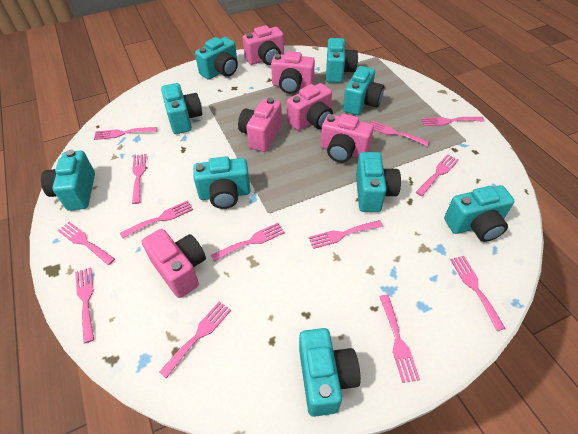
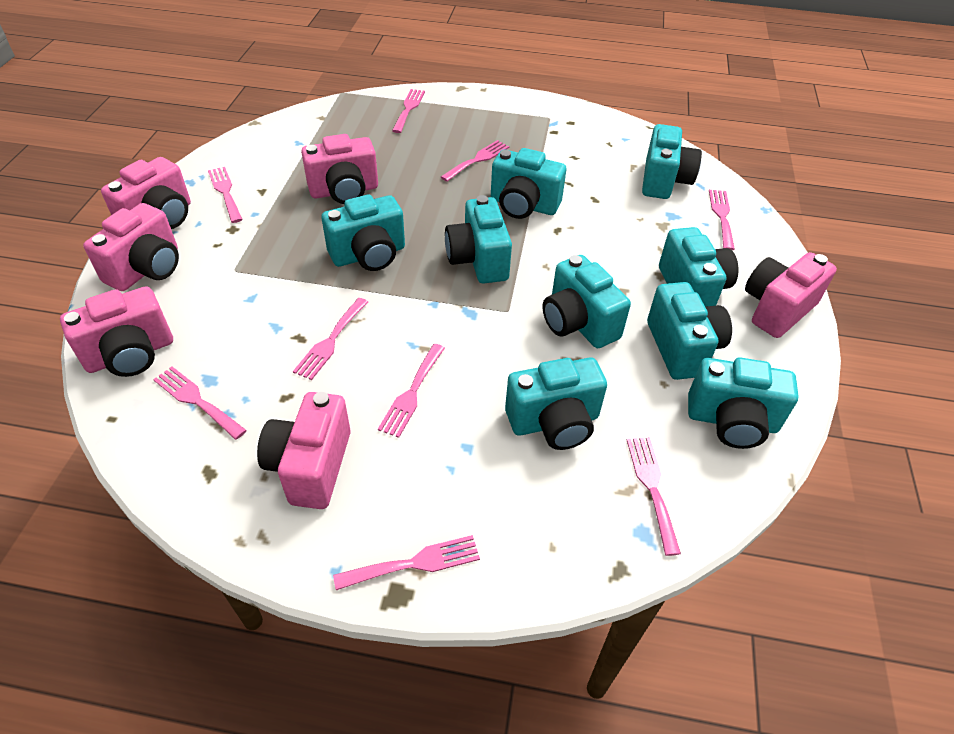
pink fork: [57,222,115,265] [75,267,94,343] [94,127,157,140] [120,200,193,239] [132,154,146,204] [159,301,231,378] [211,223,285,262] [309,220,383,249] [370,121,429,146] [379,295,420,383] [416,154,459,196] [421,117,484,126] [450,256,506,331] = 13 -> [153,367,247,440] [208,167,243,223] [293,298,368,380] [333,535,480,590] [378,344,445,438] [392,89,425,133] [441,140,509,182] [627,437,681,556] [709,190,735,250] = 9

